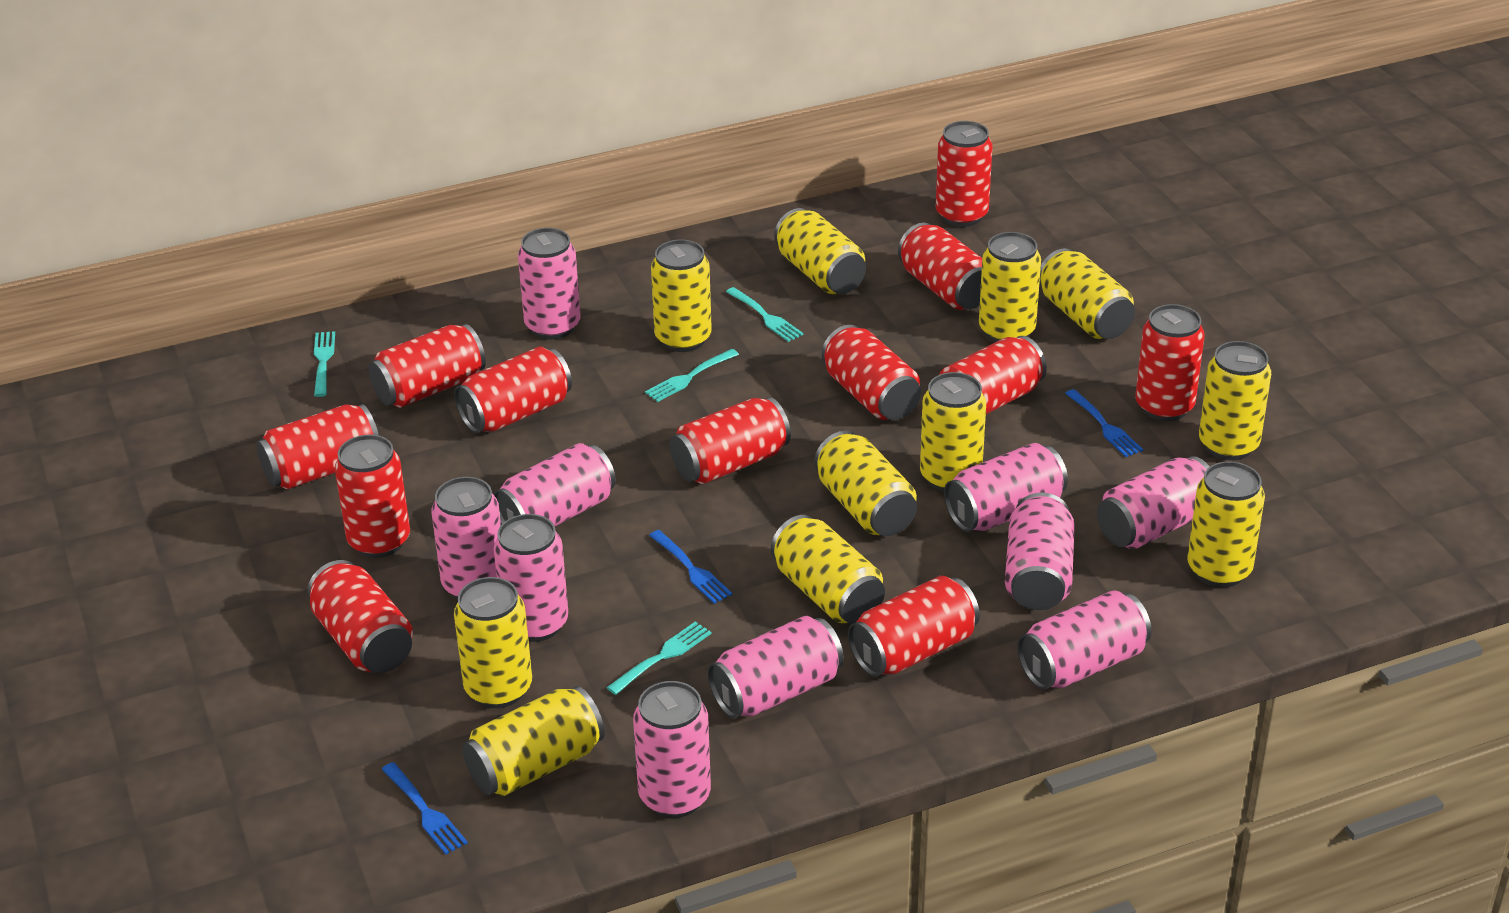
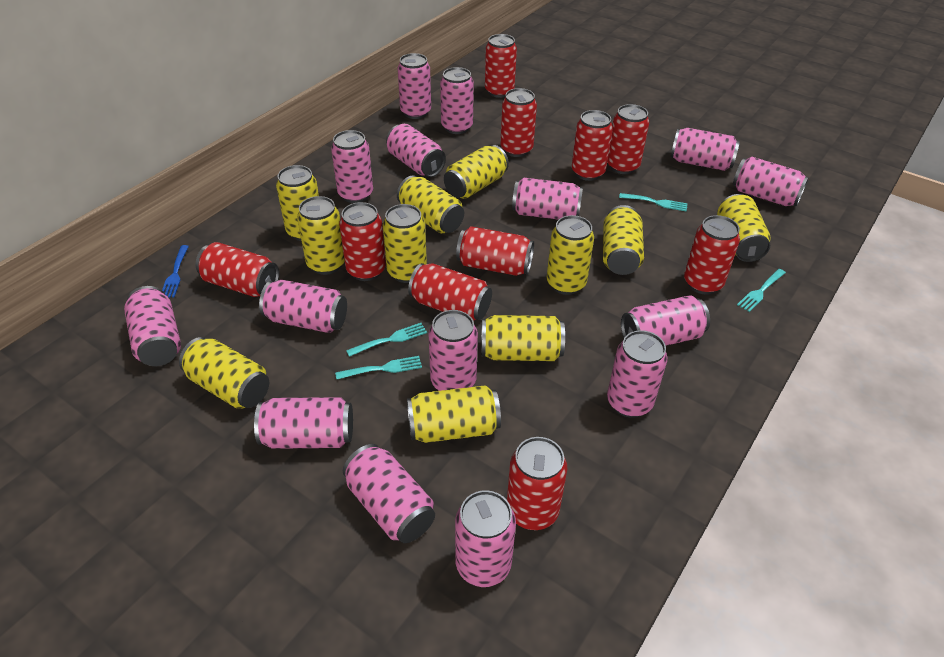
blue fork: [382,762,468,855] [649,530,733,604] [1065,389,1143,457] = 3 -> [162,245,189,298] = 1
pink can: [432,477,501,599] [493,443,616,526] [494,514,568,642] [518,228,581,339] [633,681,711,818] [708,616,844,719] [944,443,1068,532] [1005,493,1075,610] [1017,590,1152,690] [1097,456,1210,549] = 10 -> [124,286,181,366] [254,397,353,449] [259,280,347,333] [331,130,373,203] [343,444,435,543] [386,124,446,177] [398,53,431,119] [429,310,478,391] [440,67,474,134] [455,490,516,587] [512,178,583,220] [607,330,667,418] [621,295,710,346] [670,128,740,171] [733,157,809,206] = 15
red can: [256,404,379,489] [307,560,413,673] [334,435,410,558] [368,324,486,408] [454,346,572,433] [670,397,791,484] [822,325,921,420] [848,576,980,677] [898,223,982,310] [936,121,993,227] [939,336,1047,414] [1135,304,1205,421] = 12 -> [196,242,279,297] [339,202,386,281] [408,263,492,321] [456,226,534,276] [485,34,517,98] [500,88,537,157] [507,437,567,530] [572,110,613,181] [607,104,649,174] [684,215,740,295] = 10

